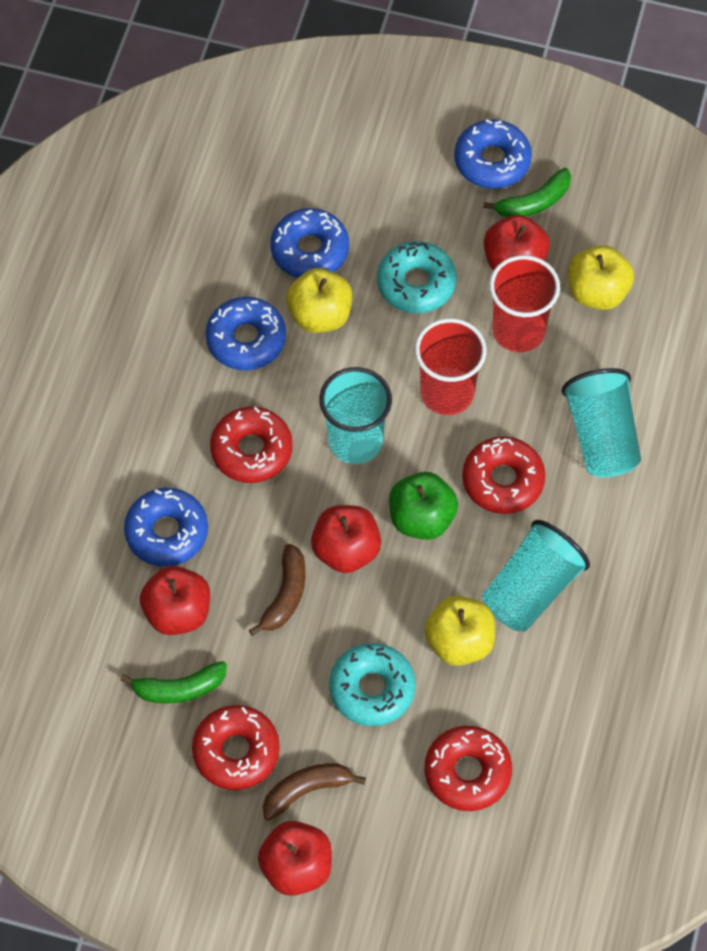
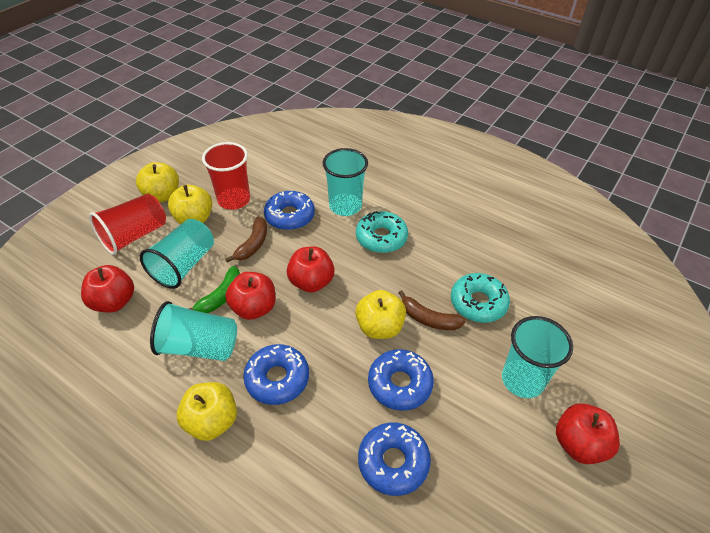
green apple: [389,472,458,540] = 1 -> none = 0
green banana: [120,661,227,703] [484,168,571,217] = 2 -> [188,266,240,313] = 1
red donut: [192,705,280,790] [210,407,292,483] [424,726,512,811] [462,436,545,514] = 4 -> none = 0
turquoise cup: [319,367,392,464] [482,520,590,631] [562,368,641,477] = 3 -> [140,219,214,289] [150,301,237,361] [323,148,368,216] [502,316,573,398] = 4
yellow apple: [286,268,352,333] [424,596,495,666] [568,245,634,310] = 3 -> [136,162,179,203] [168,185,212,224] [177,382,237,441] [355,290,406,339] = 4

